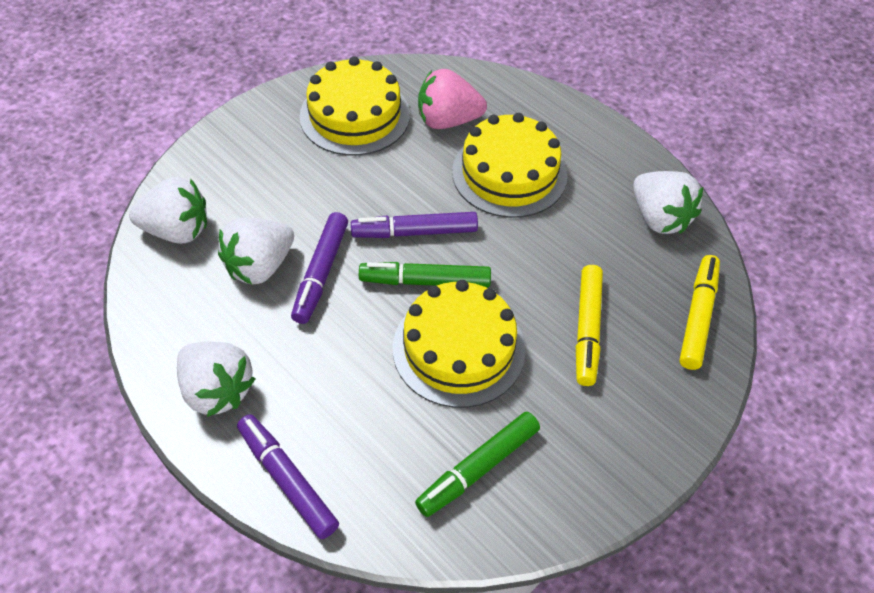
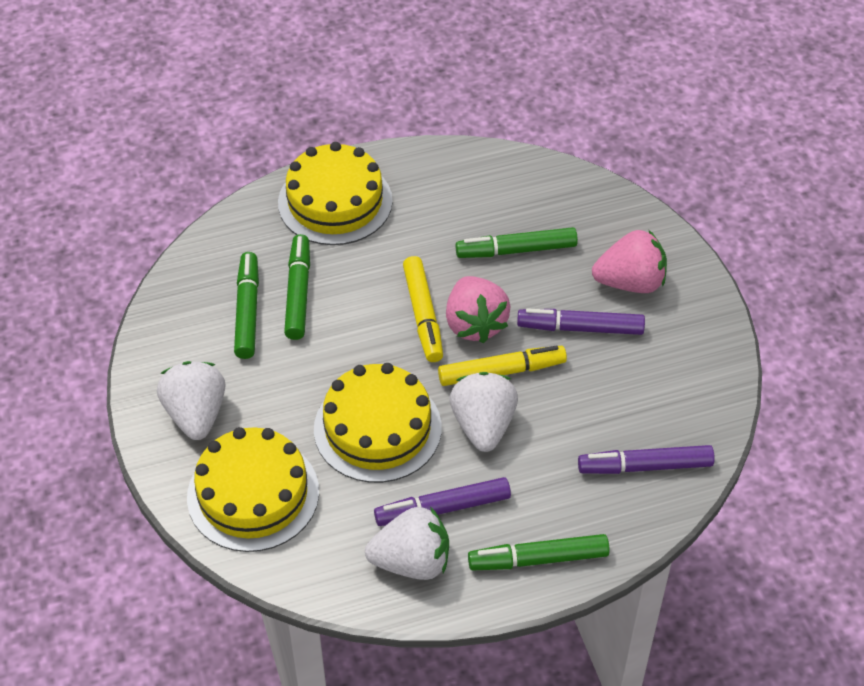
green marker: [359,262,491,288] [415,412,540,517] = 2 -> [234,252,259,359] [284,234,310,340] [455,227,578,258] [468,534,610,570] = 4
pink strawberry: [418,69,487,129] = 1 -> [446,276,511,343] [592,230,667,293] = 2
white strawberry: [129,177,207,244] [177,342,255,417] [218,218,294,285] [633,171,703,234] = 4 -> [157,361,226,440] [365,507,449,580] [449,372,518,452] = 3

